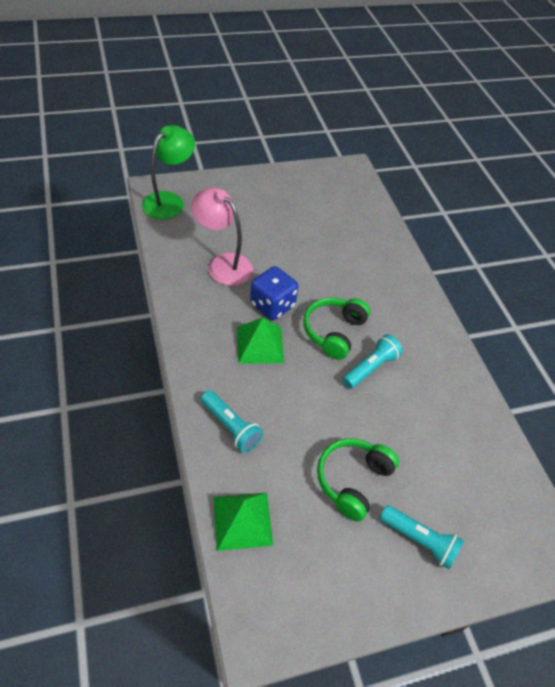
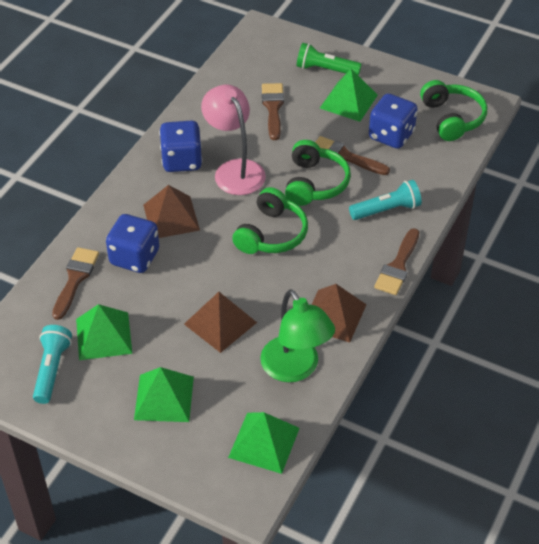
blue dice: [250,266,298,320] = 1 -> [106,214,159,273] [159,120,203,172] [369,93,418,149] = 3
brown brush: none = 0 -> [52,247,99,320] [262,83,284,140] [315,136,390,175] [374,228,419,295] = 4
brown pyramid: none = 0 -> [143,185,200,238] [184,292,257,353] [311,284,367,343] = 3
green flashlight: none = 0 -> [297,43,362,76] = 1
green headphones: [303,297,370,360] [317,438,399,522] = 2 -> [232,187,308,254] [285,140,351,206] [420,80,487,141] = 3
green pyramid: [213,493,273,551] [237,317,284,364] = 2 -> [76,304,132,360] [134,367,194,422] [228,412,300,474] [320,69,378,122] = 4
turquoise flashlight: [201,390,263,453] [343,334,403,389] [380,505,464,569] = 3 -> [33,325,72,404] [349,180,422,220] = 2

